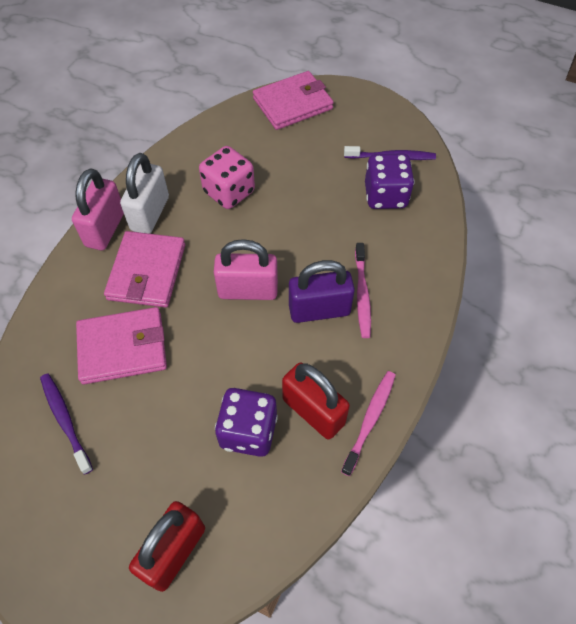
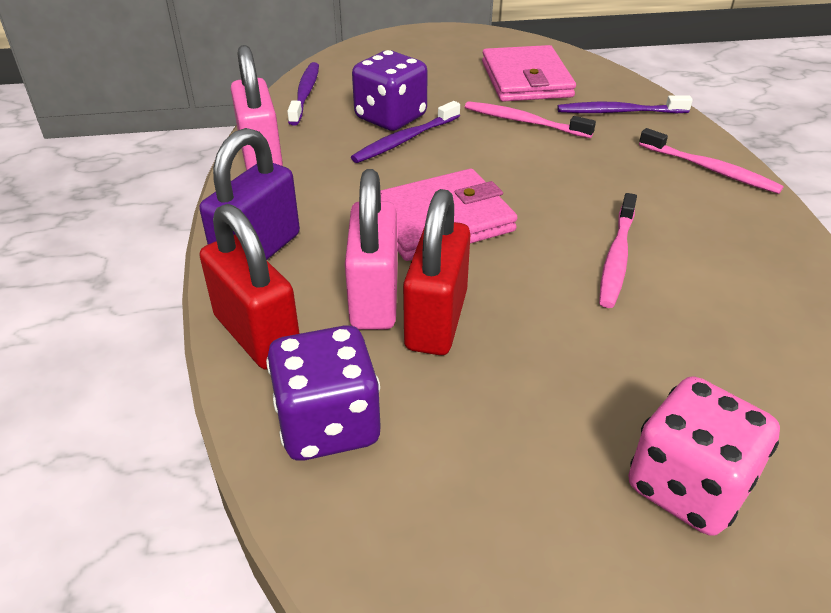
pink toothbrush: [341,371,396,476] [355,243,371,338] = 2 -> [465,101,596,138] [599,193,637,308] [639,128,784,194] = 3
pink wallet: [76,307,167,384] [104,231,185,308] [253,71,334,130] = 3 -> [380,169,518,261] [482,45,576,102] = 2
purple toothbrush: [40,373,93,475] [344,146,436,160] = 2 -> [287,62,319,125] [351,101,460,163] [557,95,693,113] = 3
white padlock: [120,153,169,234] = 1 -> none = 0

